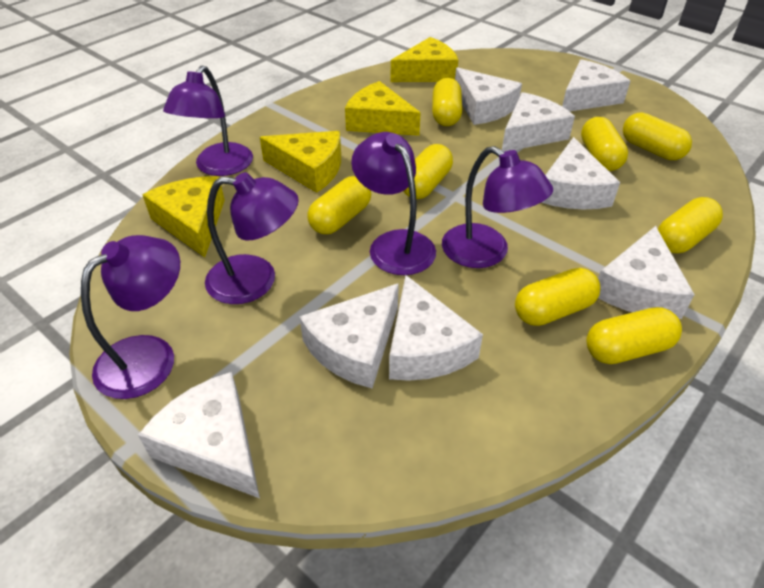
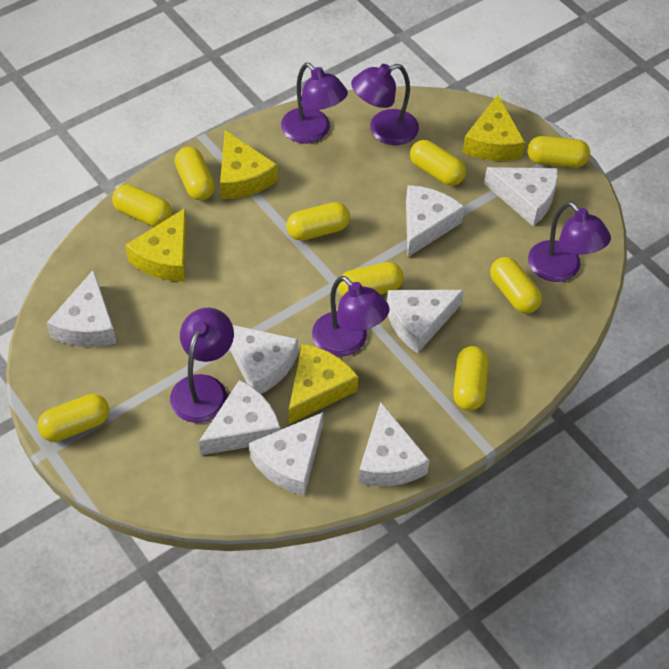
yellow capsule: [307,176,371,234] [403,144,453,199] [432,78,462,126] [515,268,601,326] [581,117,628,171] [586,307,682,364] [623,112,692,160] [658,197,723,253] = 8 -> [37,394,109,442] [112,185,173,227] [175,147,215,200] [286,202,350,241] [338,262,404,296] [410,140,466,186] [453,346,488,411] [490,257,542,313] [527,136,590,168] = 9

